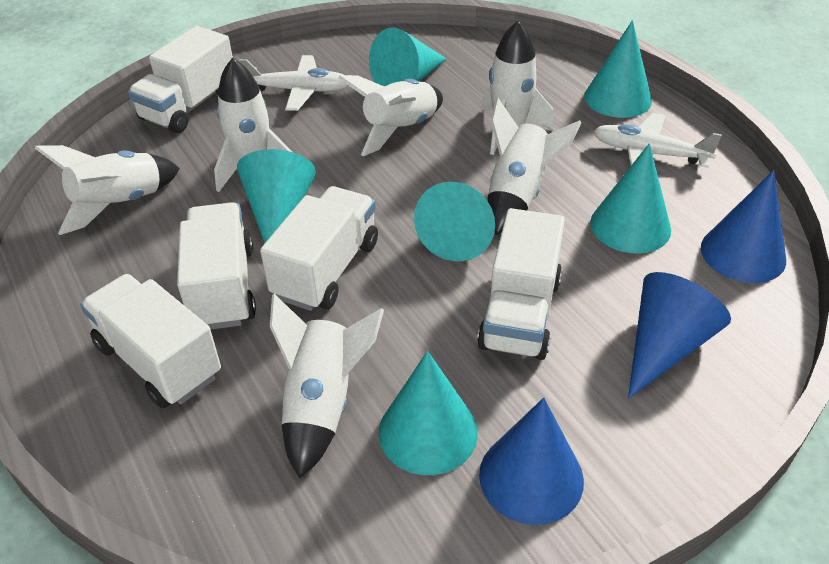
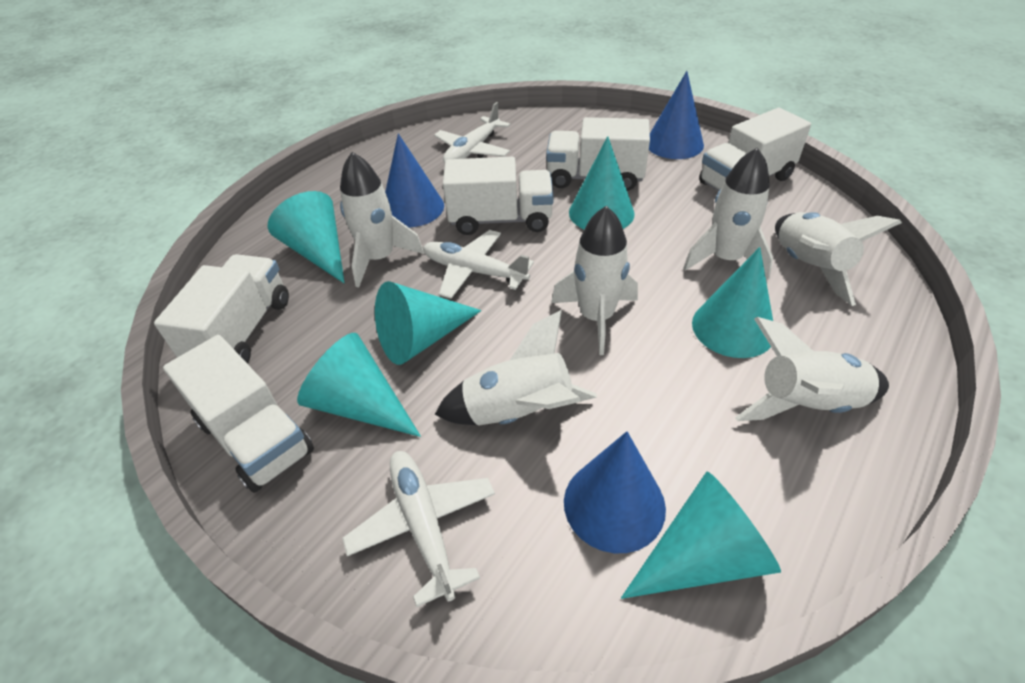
white plane: [239,55,348,111] [594,113,722,168] = 2 -> [342,451,495,607] [423,230,534,299] [434,102,510,163] = 3

